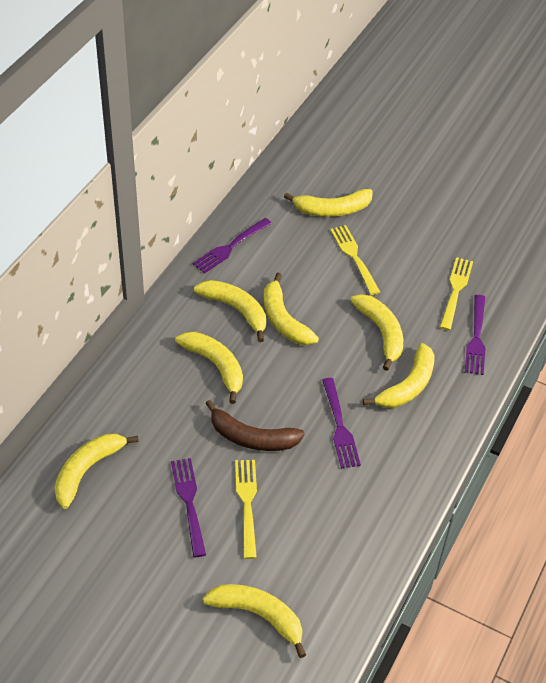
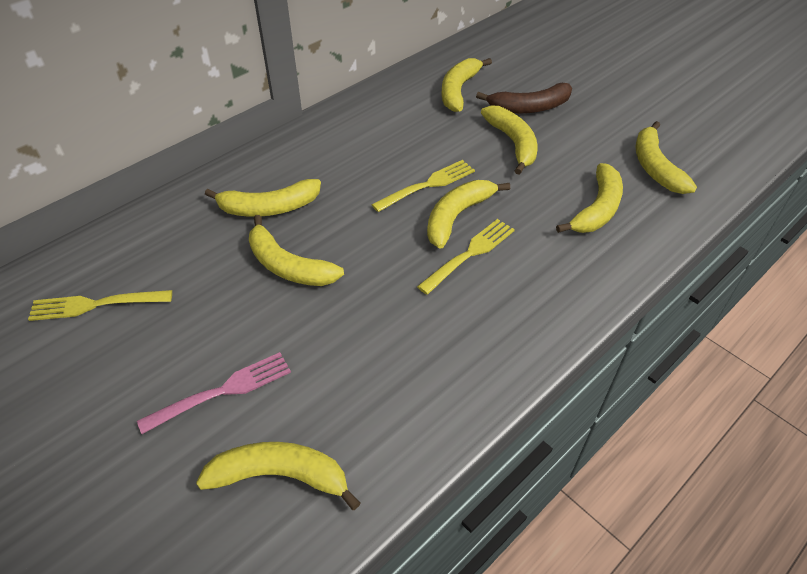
pink fork: none = 0 -> [137,352,291,434] = 1
purple fork: [171,458,206,557] [193,218,272,274] [322,378,361,468] [465,295,485,375] = 4 -> none = 0

